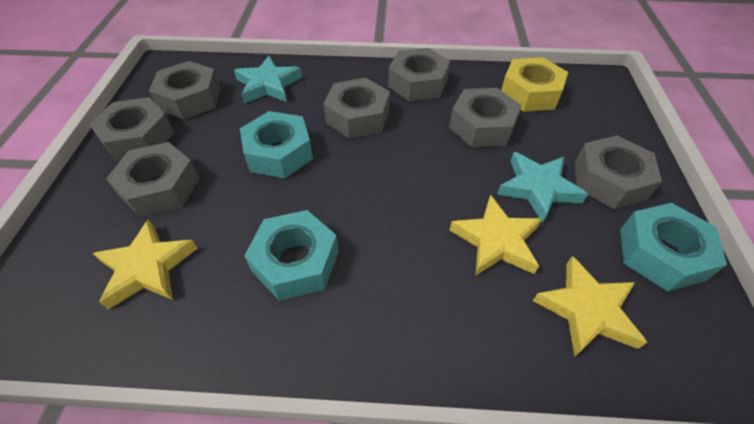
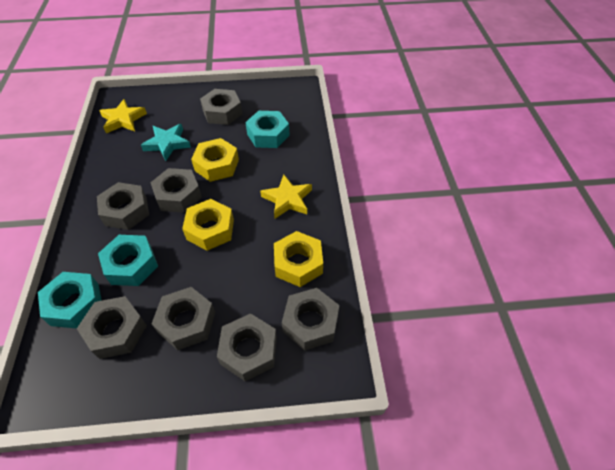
turquoise star: [234,55,302,104] [497,152,588,223] = 2 -> [141,124,191,161] = 1
yellow nut: [501,57,568,112] = 1 -> [182,199,234,251] [191,138,239,182] [274,231,323,287] = 3
yellow star: [93,219,198,310] [450,195,542,275] [533,256,648,357] = 3 -> [99,99,147,133] [260,175,312,218] = 2

